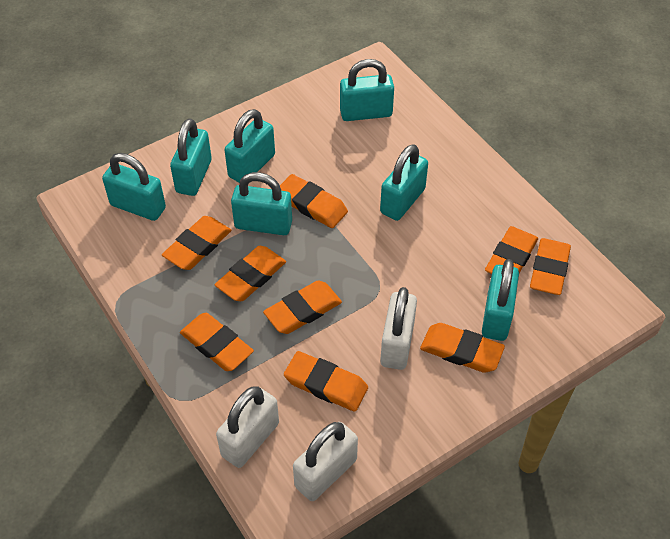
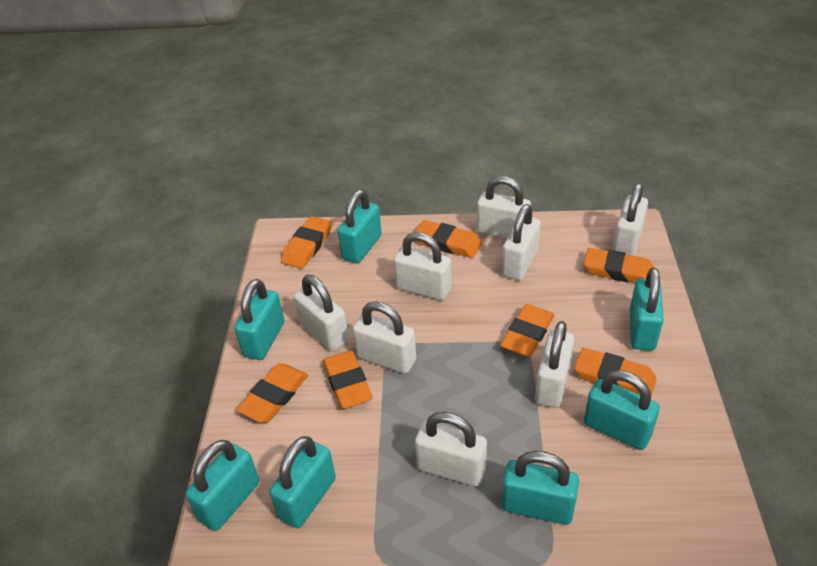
orange eraser: [162,216,231,270] [180,313,254,371] [215,246,286,301] [263,281,342,334] [280,174,348,228] [284,351,368,412] [420,323,505,373] [485,226,538,274] [530,238,571,295] = 9 -> [236,363,308,423] [281,216,332,269] [323,350,373,409] [415,220,482,258] [500,304,554,357] [574,348,657,396] [584,248,654,283] = 7
white padlock: [216,386,279,468] [293,422,358,501] [380,287,417,370] = 3 -> [294,275,349,351] [353,301,416,374] [394,232,451,300] [415,412,487,487] [477,176,531,239] [502,204,541,281] [535,321,575,408] [612,183,648,256] = 8

